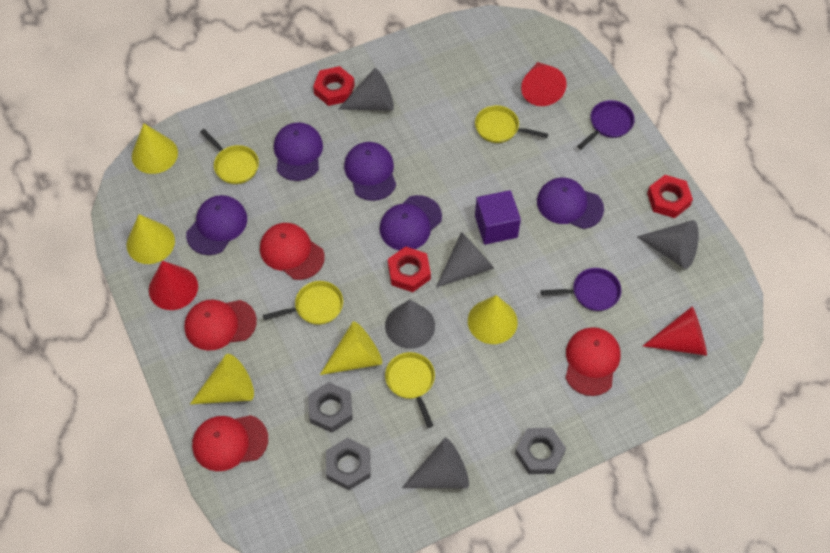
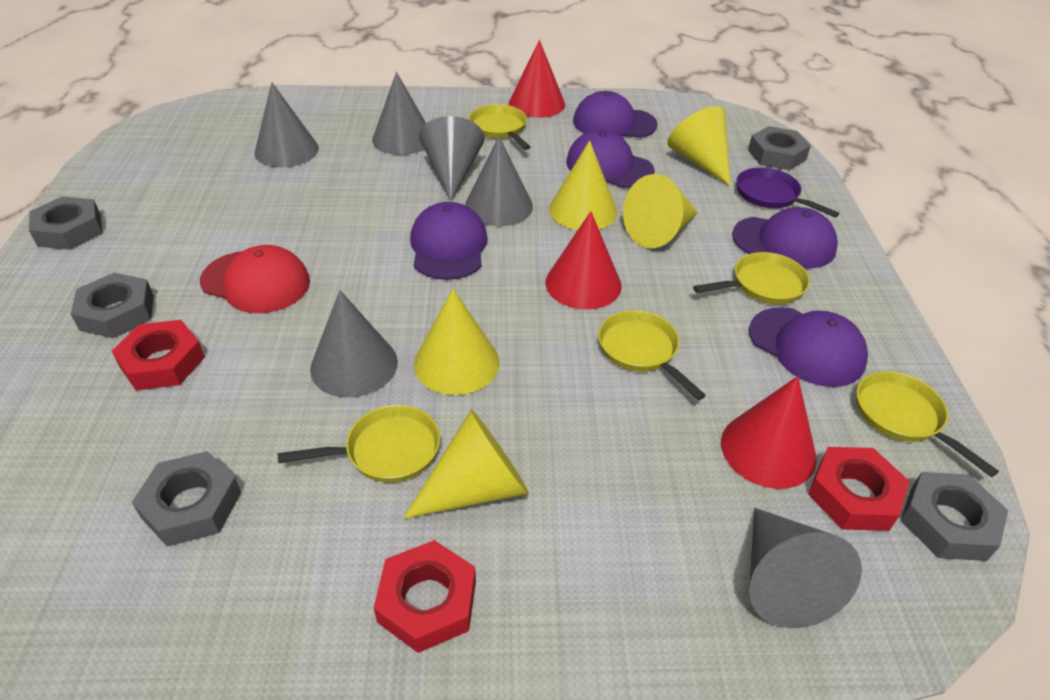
grey cone: [338,68,394,111] [385,300,435,349] [402,438,469,488] [436,232,494,288] [637,220,699,269] = 5 -> [254,83,319,167] [310,290,398,397] [372,72,426,155] [419,116,484,201] [465,136,533,226] [749,508,862,628] = 6
grey nut: [308,382,353,433] [326,438,371,490] [515,428,566,474] = 3 -> [29,196,102,250] [71,273,154,338] [132,451,241,547] [748,126,811,170] [901,472,1008,561] = 5
purple cube: [475,190,521,245] = 1 -> none = 0
purple pan: [541,268,621,311] [577,100,635,149] = 2 -> [736,167,839,217] = 1
red cap: [184,300,257,351] [192,415,268,471] [260,223,325,280] [566,327,620,396] = 4 -> [200,245,310,313] = 1
yellow pan: [200,129,259,184] [263,281,343,325] [385,352,435,428] [475,105,548,143] = 4 -> [278,405,440,483] [469,104,530,150] [598,310,706,400] [693,252,810,304] [856,371,999,477] = 5

